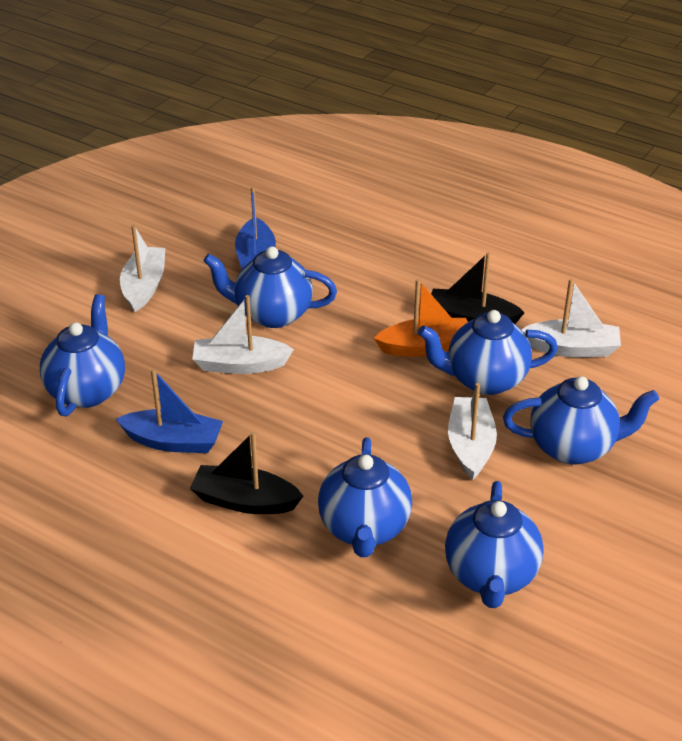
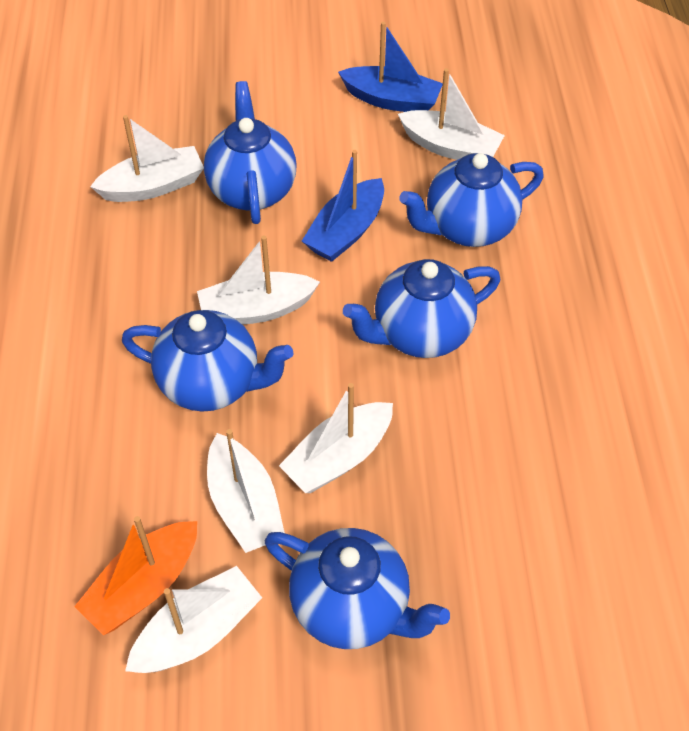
black boat: [190,431,303,514] [431,252,525,324] = 2 -> none = 0
blue teapot: [40,294,125,417] [203,246,337,328] [318,437,412,557] [418,310,558,395] [445,481,544,608] [503,376,659,465] = 6 -> [122,310,294,412] [204,81,296,224] [265,528,450,649] [343,259,500,358] [399,153,544,247] = 5
white boat: [120,225,165,312] [192,295,294,374] [448,383,497,480] [521,278,621,357] = 4 -> [90,115,204,202] [125,566,262,673] [197,235,320,325] [207,429,285,553] [279,383,393,493] [398,68,505,160] = 6

